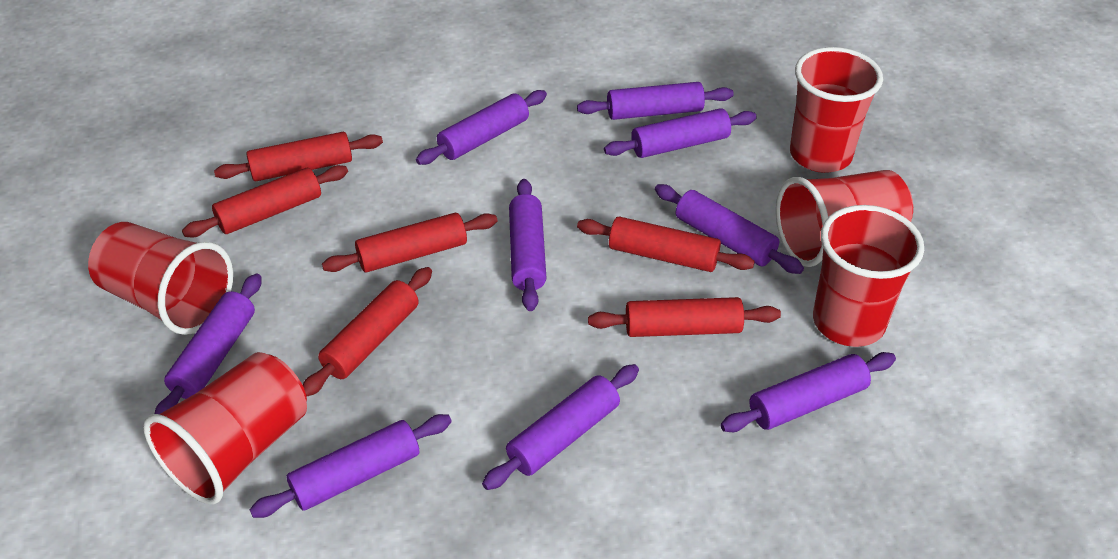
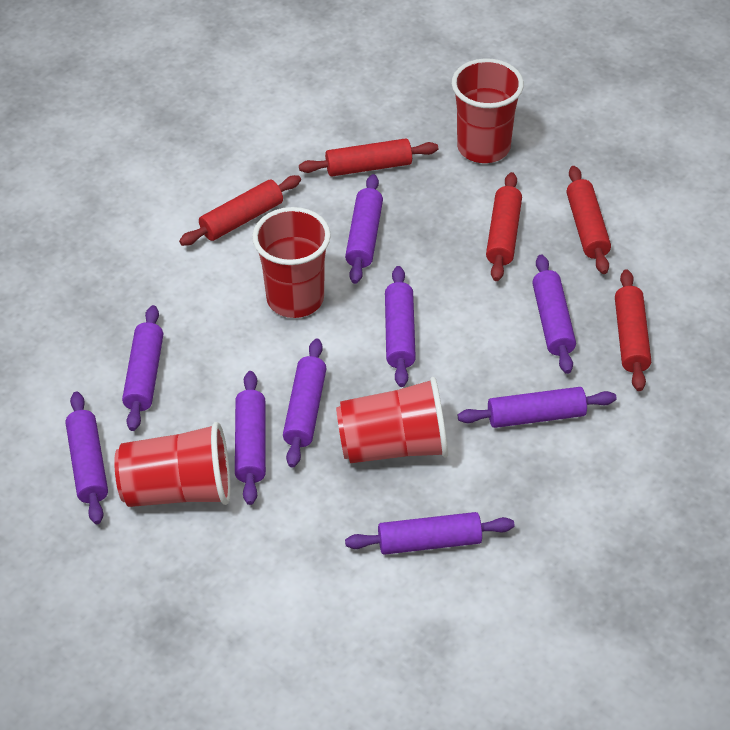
red cup: [88,222,233,335] [143,352,307,504] [776,170,913,267] [790,47,883,173] [813,205,924,347] = 5 -> [114,422,231,507] [252,207,331,318] [336,377,448,463] [452,58,524,163] = 4
red rolling pin: [182,165,348,237] [214,132,383,181] [303,267,432,397] [322,213,497,273] [577,216,755,272] [588,297,781,337] = 6 -> [179,175,301,246] [299,138,438,177] [486,172,522,281] [566,166,611,274] [615,269,651,391] = 5

